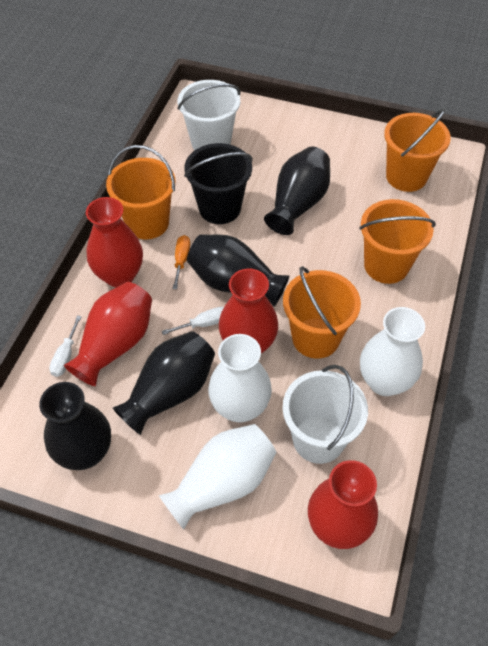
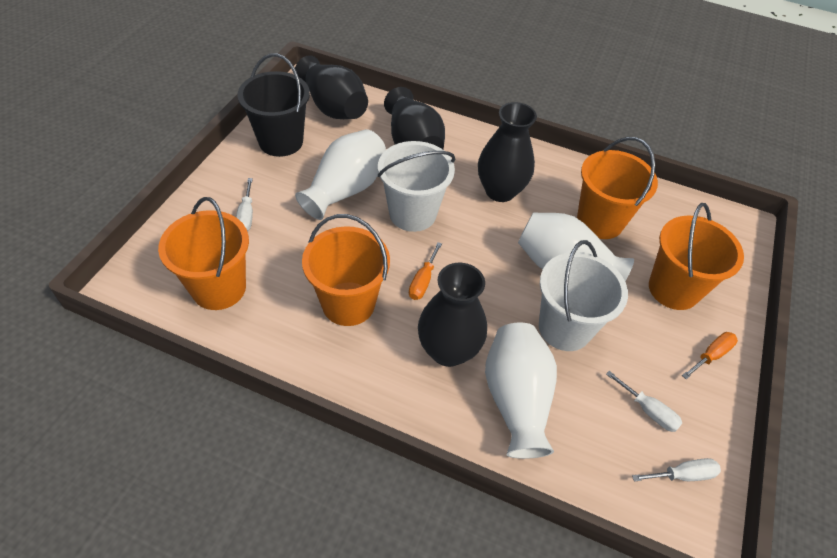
orange screwdriver: [173,235,190,289] = 1 -> [409,242,442,300] [682,332,738,379] = 2
red vase: [64,282,152,386] [86,197,143,287] [219,269,278,353] [308,460,378,549] = 4 -> none = 0
white screwdriver: [49,315,82,377] [162,307,224,335] = 2 -> [236,178,253,231] [606,371,682,432] [632,458,721,482] = 3

